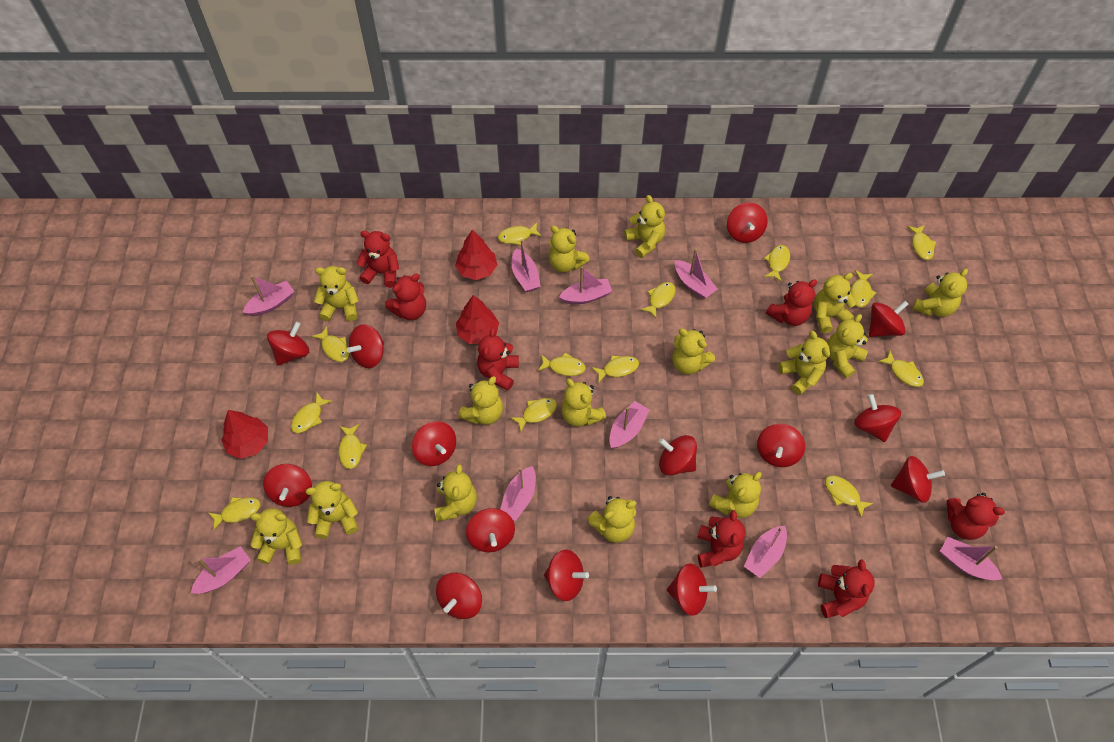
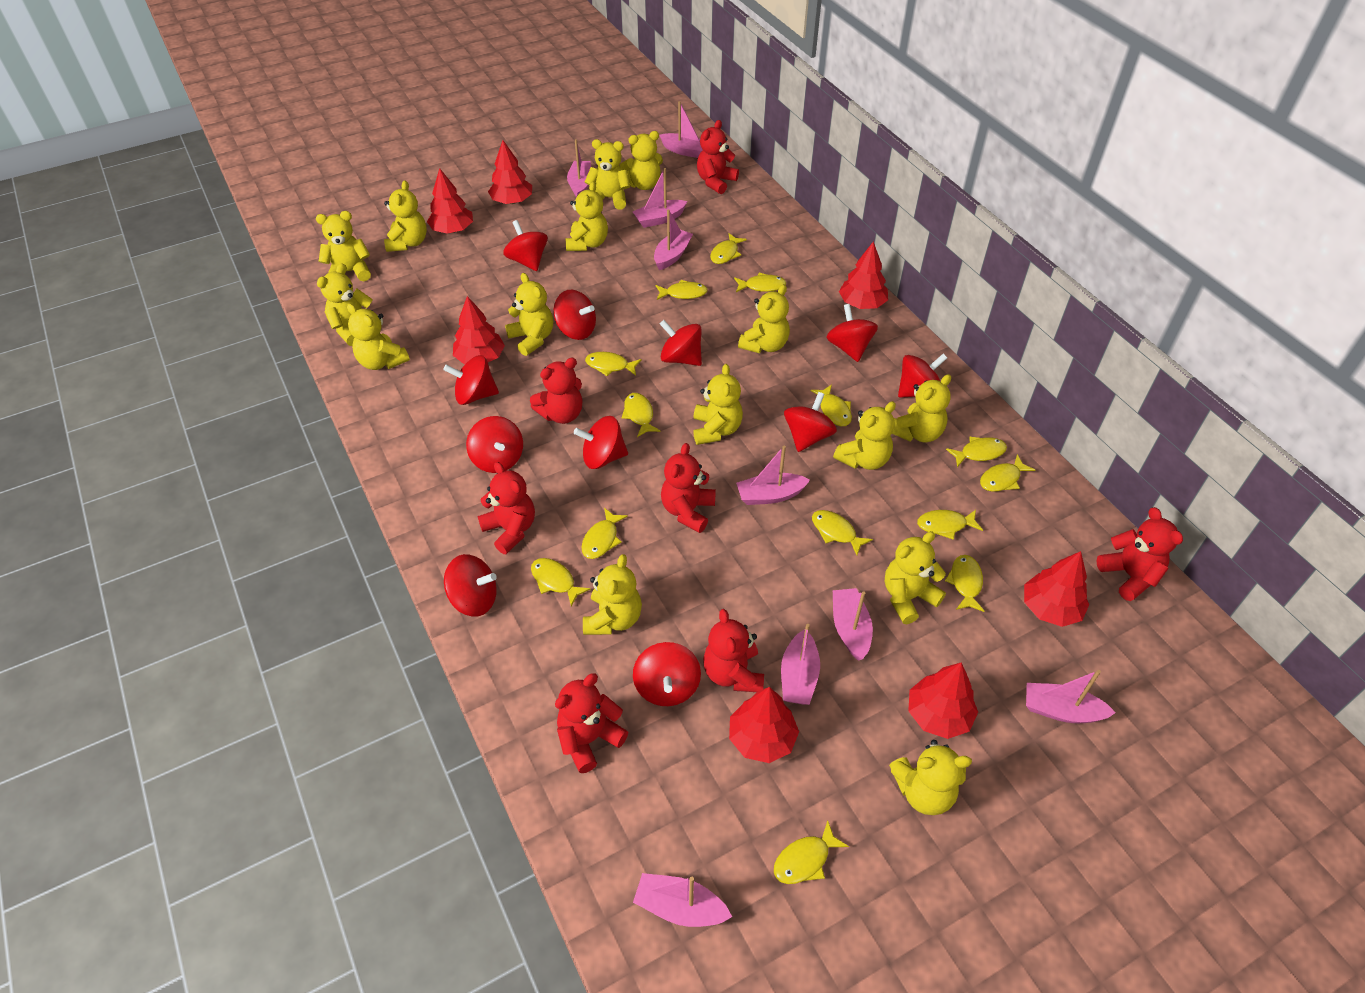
red spinning top: [263,464,312,507] [267,322,309,366] [347,324,384,368] [412,421,456,466] [436,573,482,619] [466,508,515,552] [544,549,589,601] [659,435,697,475] [667,563,717,616] [727,202,768,243] [757,424,805,467] [854,394,901,442] [869,301,908,337] [891,456,945,503] = 14 -> [443,355,499,405] [444,554,497,617] [466,416,523,473] [503,220,548,271] [554,290,596,340] [574,416,628,469] [633,642,701,706] [660,320,702,366] [784,392,837,452] [827,304,878,362] [898,353,947,398] = 11
red tree: [222,410,268,459] [455,230,497,280] [456,295,499,344] = 3 -> [427,168,473,234] [453,296,505,364] [488,140,532,204] [729,687,799,763] [839,242,888,309] [908,662,978,739] [1024,551,1089,627] = 7

